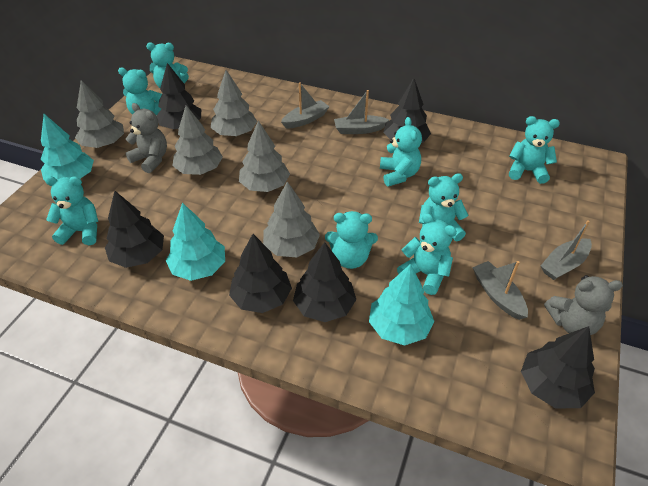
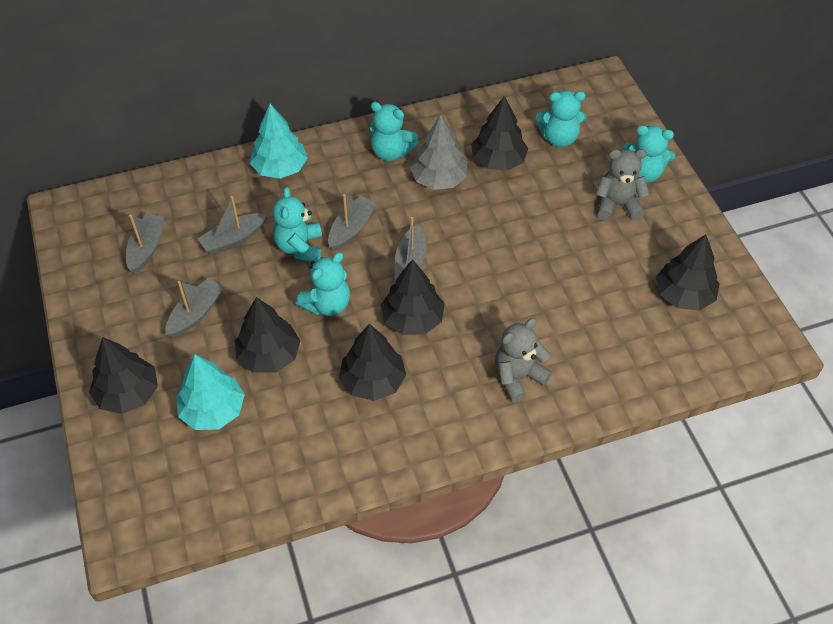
grey boat: [281,82,330,129] [334,90,389,134] [472,261,528,320] [541,220,592,280] = 4 -> [126,214,164,274] [165,278,224,337] [198,196,267,254] [328,194,377,251] [394,217,426,280] = 5
grey tree: [75,80,124,148] [173,105,223,175] [211,70,257,136] [239,121,290,192] [263,181,320,257] = 5 -> [410,115,467,190] = 1
turquoise teddy bear: [45,176,98,245] [118,68,162,115] [146,42,189,88] [325,211,378,269] [380,117,422,186] [397,213,457,295] [419,173,469,241] [509,116,560,184] = 8 -> [273,187,322,262] [296,252,350,316] [370,102,419,161] [536,90,587,147] [622,125,675,183] = 5
turquoise tree: [40,114,94,180] [166,203,225,281] [369,264,434,346] = 3 -> [176,355,245,430] [250,104,308,179] = 2

